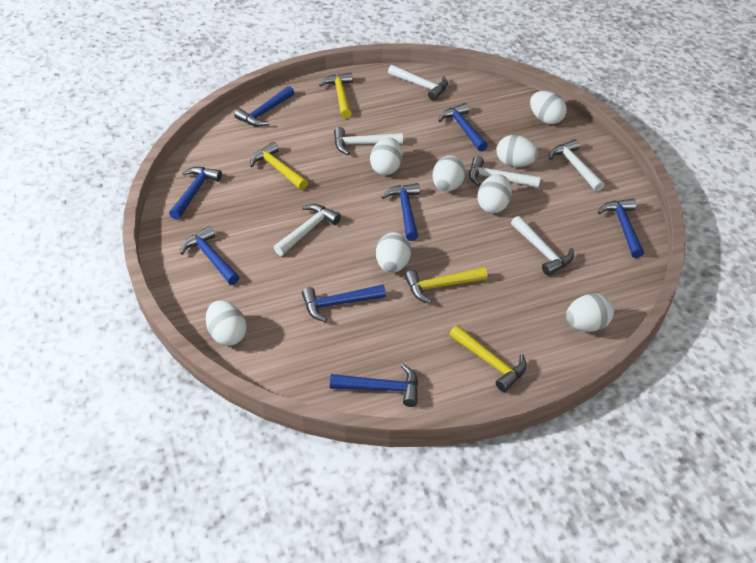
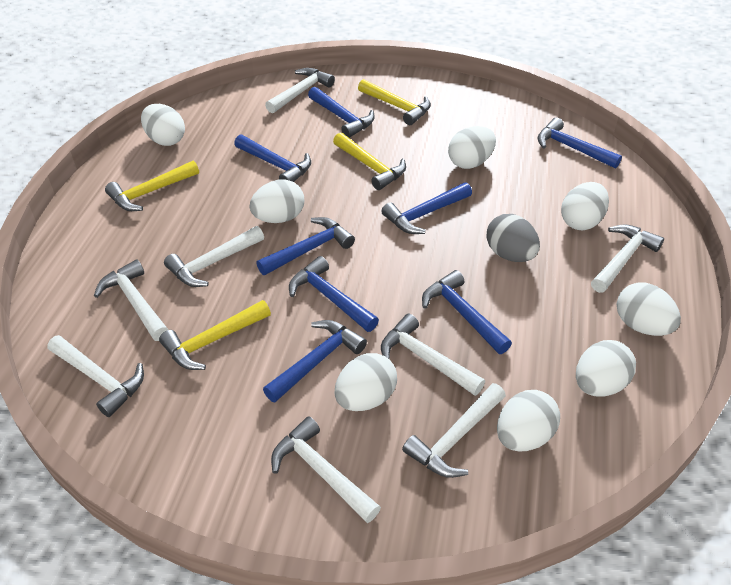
grey egg: none = 0 -> [486,214,540,262] = 1
white hammer: [274,204,341,256] [334,127,403,155] [388,65,448,100] [469,156,541,188] [511,216,574,276] [549,139,605,191] = 6 -> [47,335,144,417] [94,260,168,341] [164,226,264,287] [265,68,335,113] [271,416,381,523] [381,314,485,396] [402,383,506,478] [591,224,664,293] = 8

